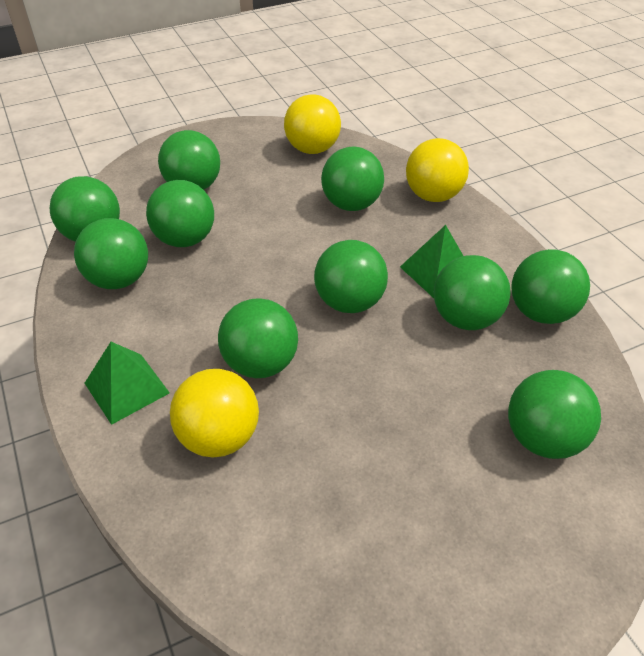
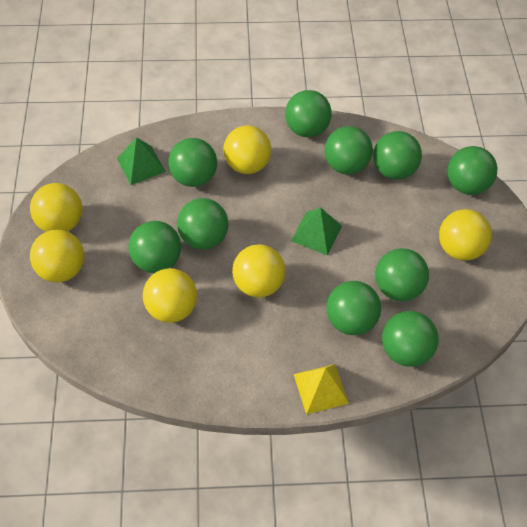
yellow ball: [170,369,259,458] [284,94,341,154] [406,138,469,202] = 3 -> [30,183,82,232] [30,230,84,283] [143,268,197,323] [223,126,271,174] [232,244,285,297] [439,209,492,261] = 6
yellow pyramid: none = 0 -> [294,364,349,415] = 1

